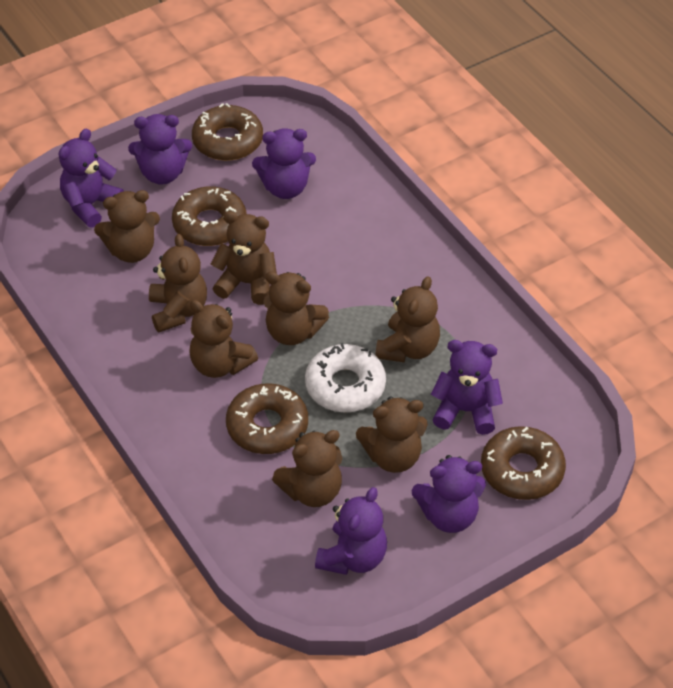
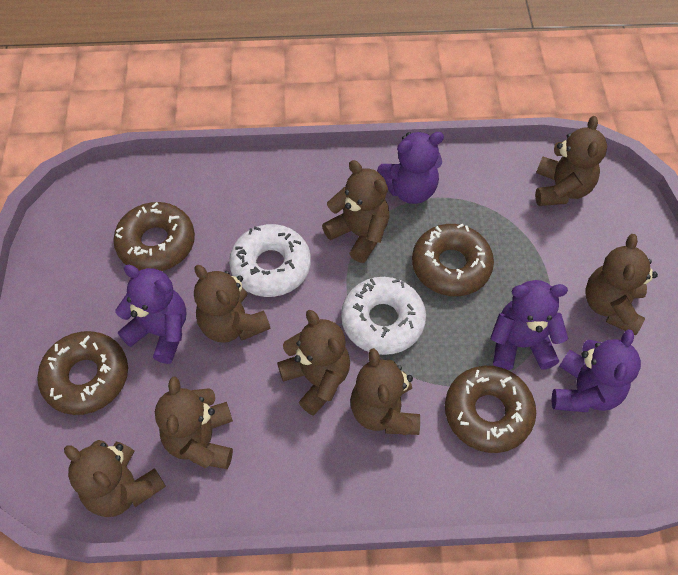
purple teddy bear: [59,128,124,228] [128,114,192,185] [252,128,316,199] [315,487,387,575] [412,455,486,533] [431,340,503,435] = 6 -> [115,265,186,364] [377,132,444,204] [490,280,568,370] [552,329,641,412] = 4
white donut: [305,343,386,412] = 1 -> [229,224,311,297] [341,277,426,355] = 2

